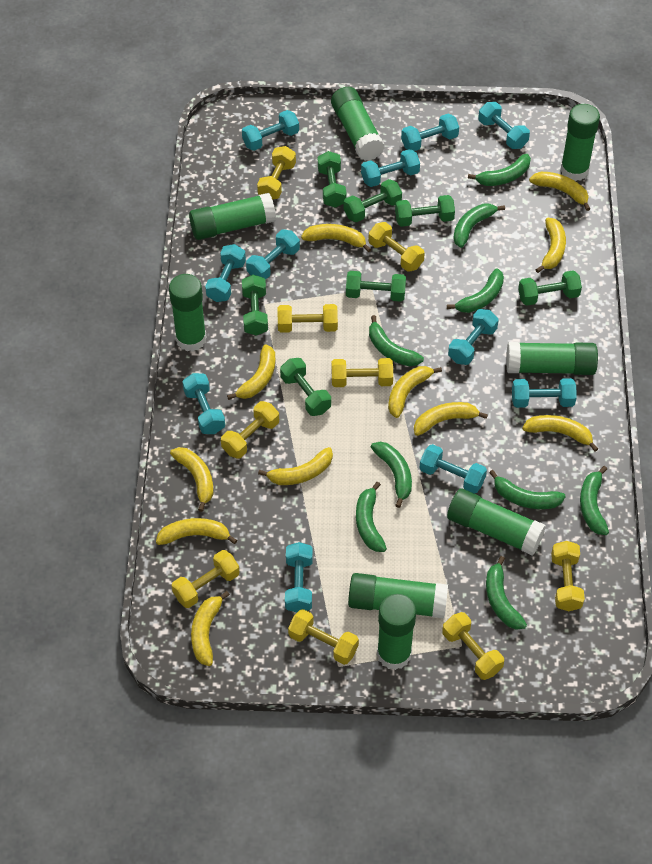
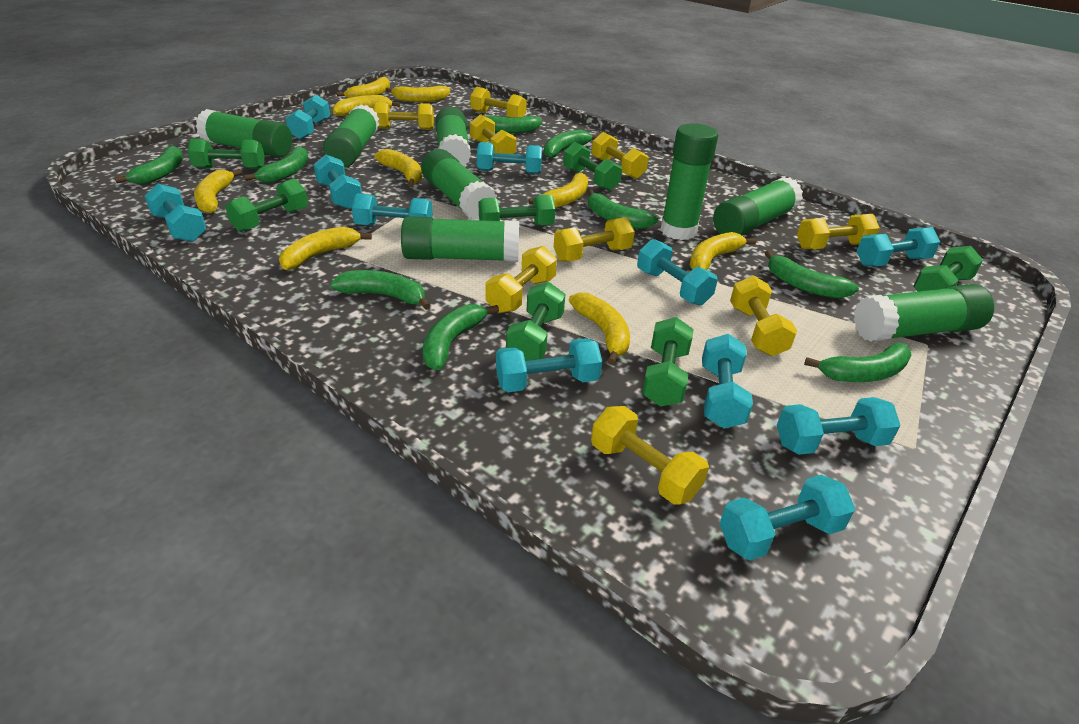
yellow banana: [156,518,237,545] [170,447,213,512] [191,591,230,666] [227,344,276,400] [258,447,333,485] [301,224,371,252] [388,366,442,418] [414,402,488,436] [522,415,598,452] [529,172,590,211] [535,218,566,273] = 11 -> [194,169,242,213] [279,227,372,270] [333,95,400,116] [337,77,390,98] [374,149,422,187] [386,86,450,102] [528,173,588,208] [569,292,630,365] [689,232,756,270] = 9

